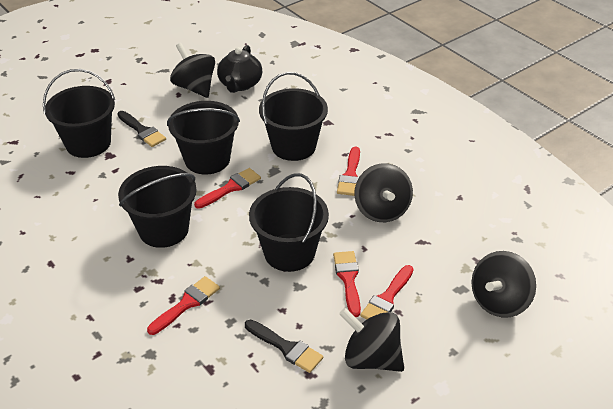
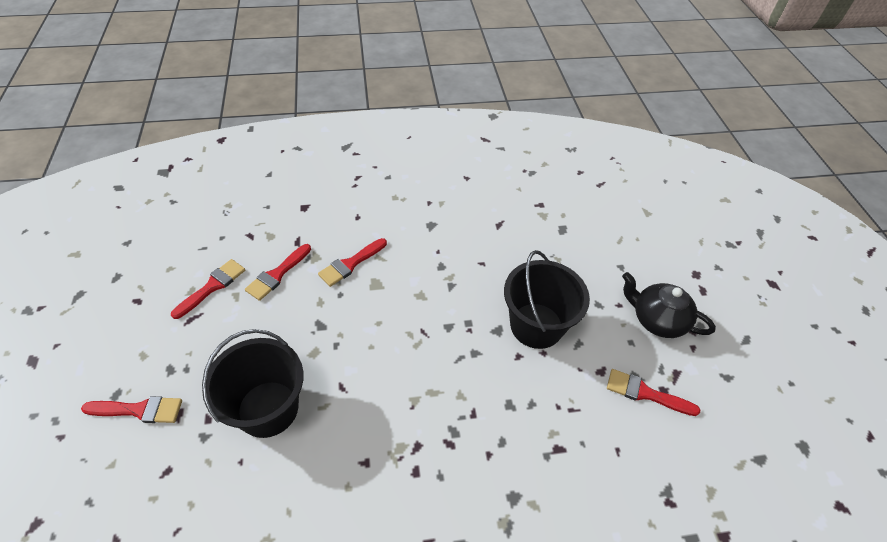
black brush: [118,111,166,147] [245,320,323,373] = 2 -> none = 0
black bucket: [43,69,115,158] [118,166,197,248] [167,101,240,175] [249,173,329,272] [259,72,328,161] = 5 -> [202,329,304,438] [504,250,590,349] = 2
black spinning top: [170,43,215,98] [339,308,404,372] [354,163,413,222] [471,251,536,318] = 4 -> none = 0

